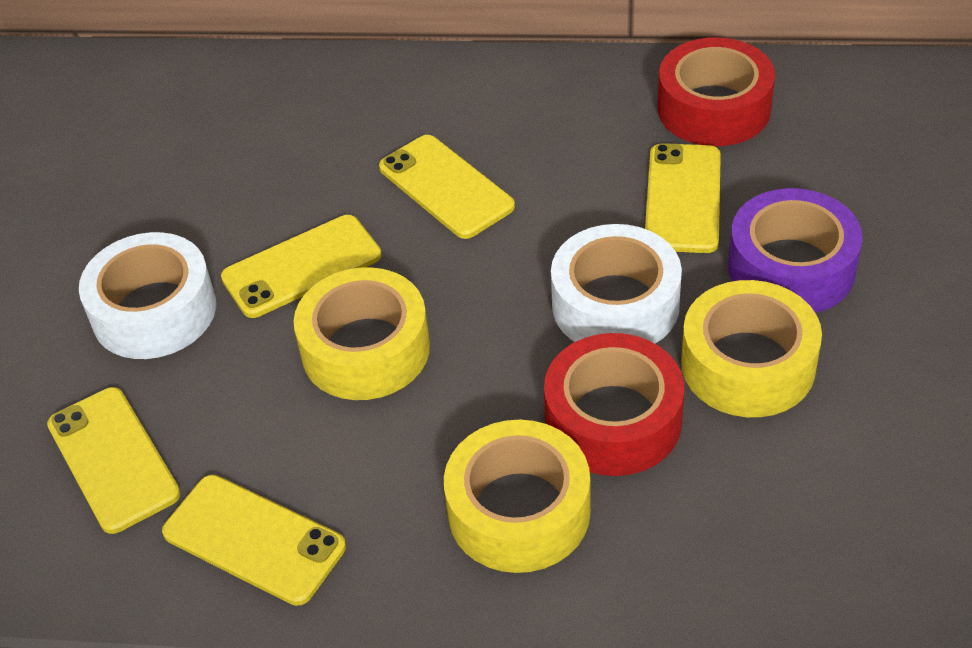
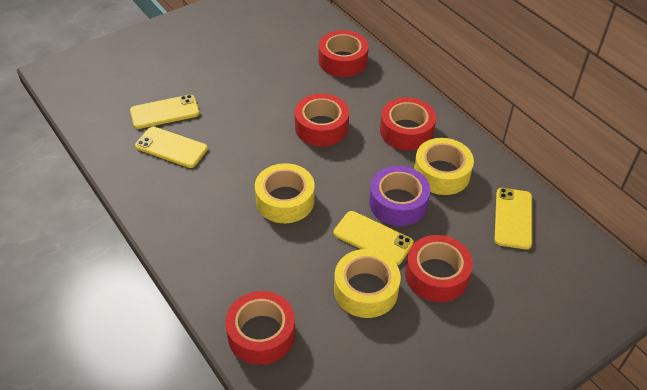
red tape: [544,333,684,476] [658,37,775,146] = 2 -> [225,291,295,365] [295,94,349,147] [319,30,369,77] [380,97,436,151] [405,235,473,302] = 5
white tape: [79,232,216,359] [551,224,682,343] = 2 -> none = 0
yellow phone: [47,387,180,534] [162,475,346,606] [221,215,381,318] [379,135,515,239] [645,143,721,253] = 5 -> [130,95,200,129] [135,127,208,168] [334,211,414,265] [494,188,532,250] = 4

